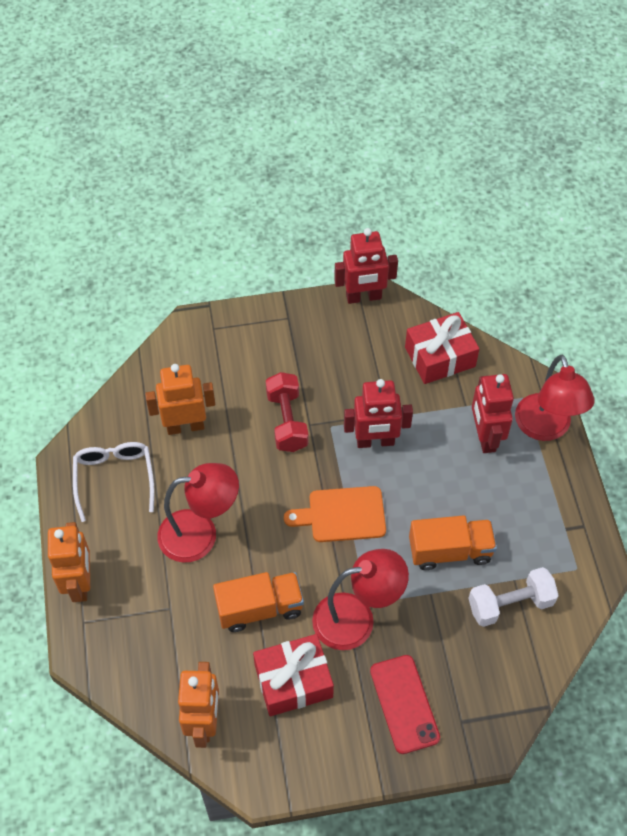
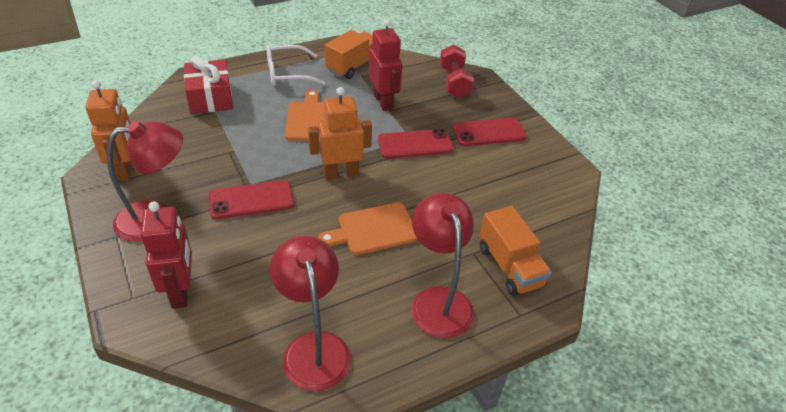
orange cutting board: [284,486,386,542] = 1 -> [285,90,325,141] [318,203,418,255] = 2
orange robot: [48,522,90,602] [145,364,215,435] [178,662,219,748] = 3 -> [85,80,132,181] [308,87,372,180] = 2
red gift: [253,634,334,716] [405,312,479,384] = 2 -> [184,56,233,114] = 1
red phone: [370,655,440,754] = 1 -> [209,180,294,219] [378,129,454,159] [452,118,527,146] = 3
red robot: [334,228,398,304] [344,379,413,448] [472,374,514,453] = 3 -> [140,201,192,309] [368,19,402,111] = 2
white dumbbell: [468,567,559,627] = 1 -> none = 0

